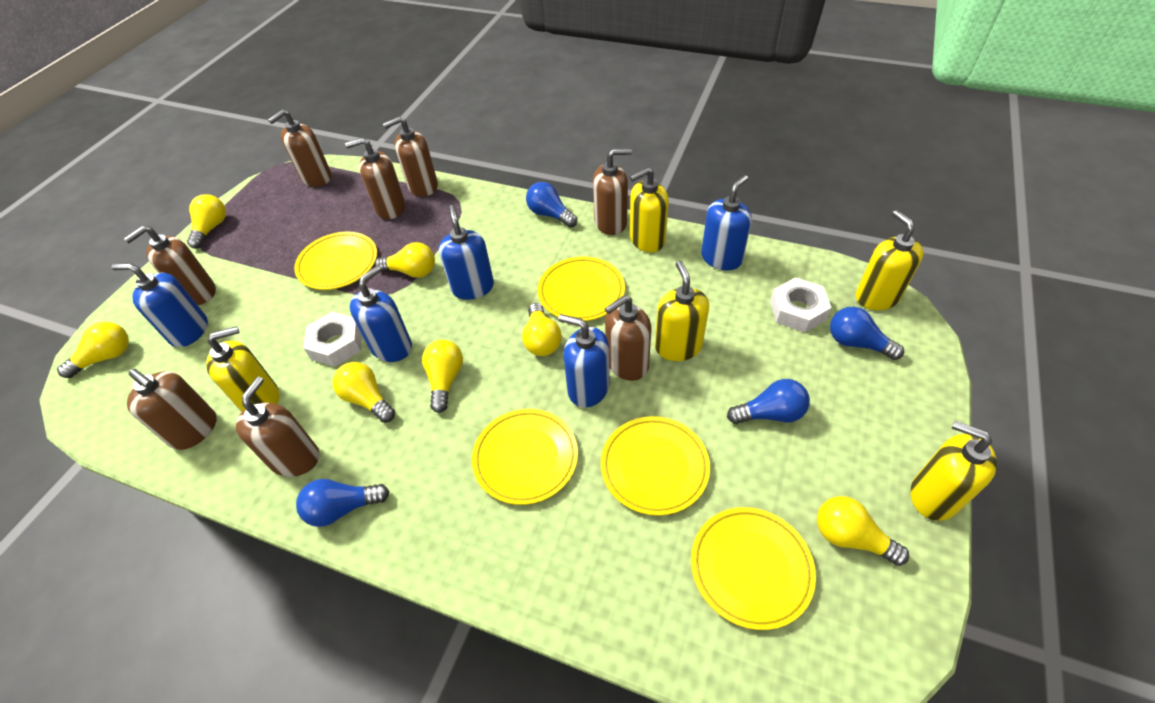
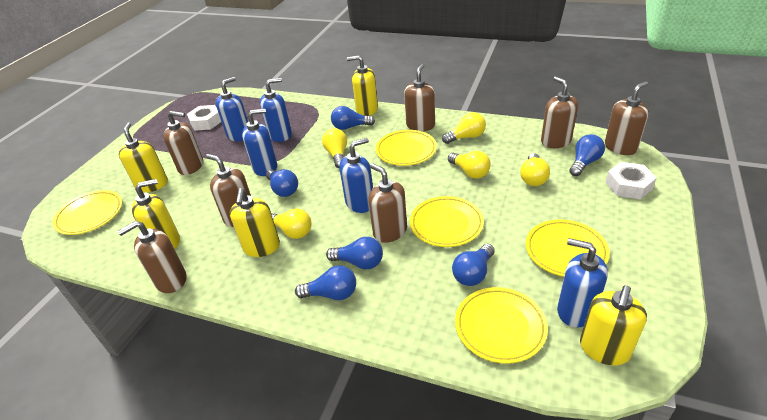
blue light bulb: [296,479,389,527] [526,182,577,228] [727,379,810,424] [830,307,904,360] = 4 -> [266,169,298,197] [295,265,356,300] [326,237,383,269] [331,106,375,130] [452,244,495,286] [569,134,605,176] = 6
brown soap dispenser: [124,226,216,305] [127,369,216,450] [235,377,319,477] [268,110,332,187] [345,138,406,219] [383,117,438,197] [593,148,632,235] [605,295,651,381] = 8 -> [117,221,186,293] [163,111,203,175] [206,154,251,227] [368,163,407,243] [404,64,435,131] [541,76,578,148] [605,81,649,155] = 7
yellow light bulb: [57,322,129,378] [187,194,226,249] [333,362,395,423] [375,242,435,278] [422,340,463,413] [522,303,562,356] [817,496,909,566] = 7 -> [271,208,311,239] [322,128,347,168] [442,112,486,144] [448,151,491,179] [520,153,550,186] = 5

